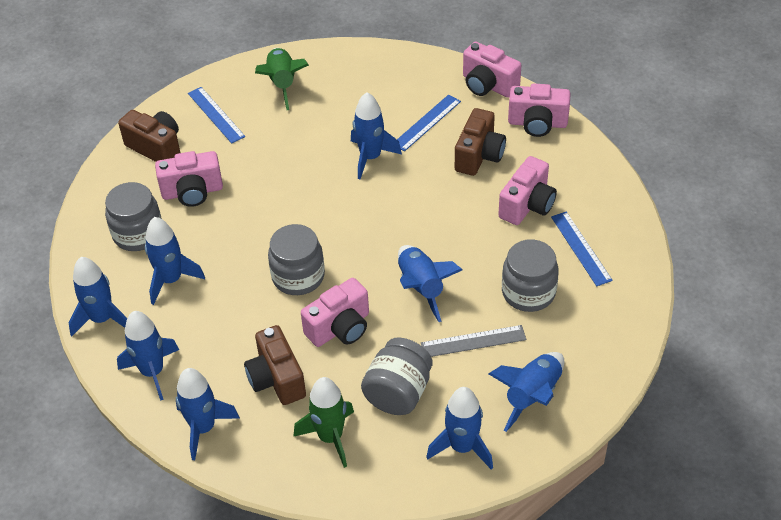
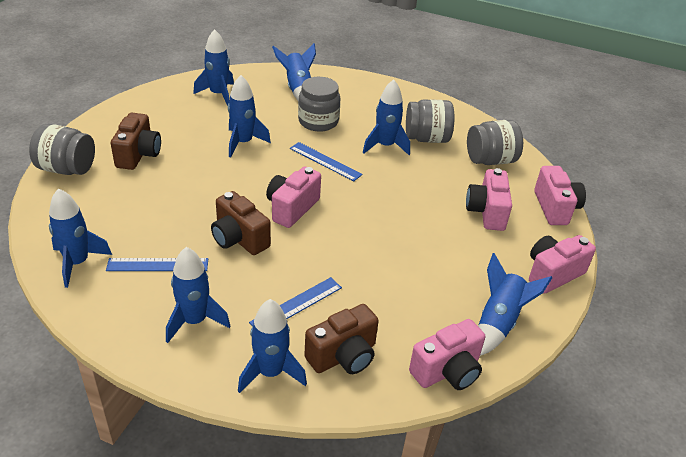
green rocket: [255,48,309,110] [293,377,354,468] = 2 -> none = 0
grey ruler: [421,325,526,357] = 1 -> none = 0

